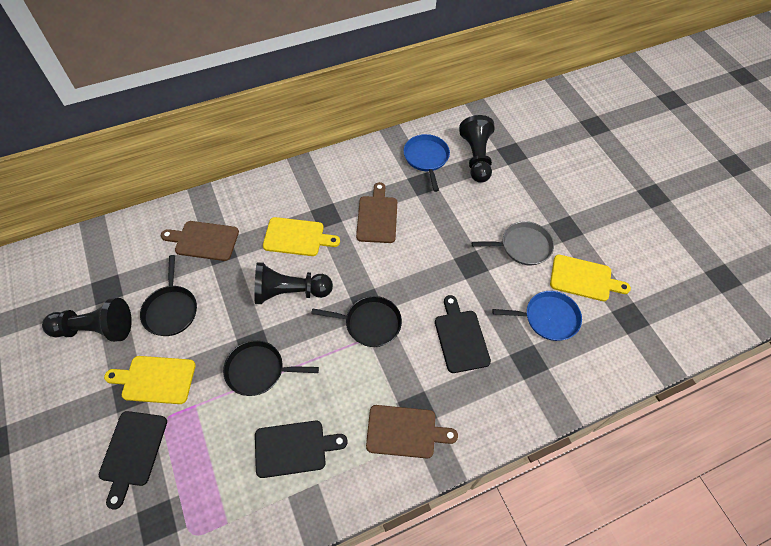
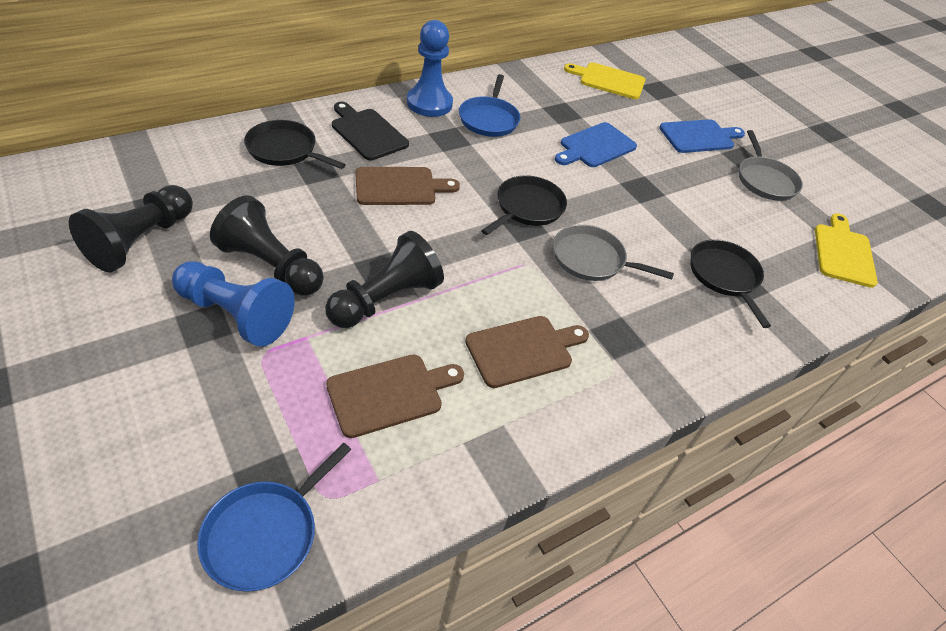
black cutting board: [99,411,167,510] [255,421,348,478] [435,295,491,373] = 3 -> [332,102,409,160] = 1
blue cutting board: none = 0 -> [555,122,637,167] [659,119,745,153] = 2
blue pawn: none = 0 -> [172,261,295,347] [407,20,453,117] = 2
grey pan: [472,221,554,265] = 1 -> [553,224,674,281] [739,130,803,201] = 2
yellow cutting board: [104,356,196,404] [263,217,340,256] [550,255,631,301] = 3 -> [564,62,645,99] [815,213,878,288] = 2

